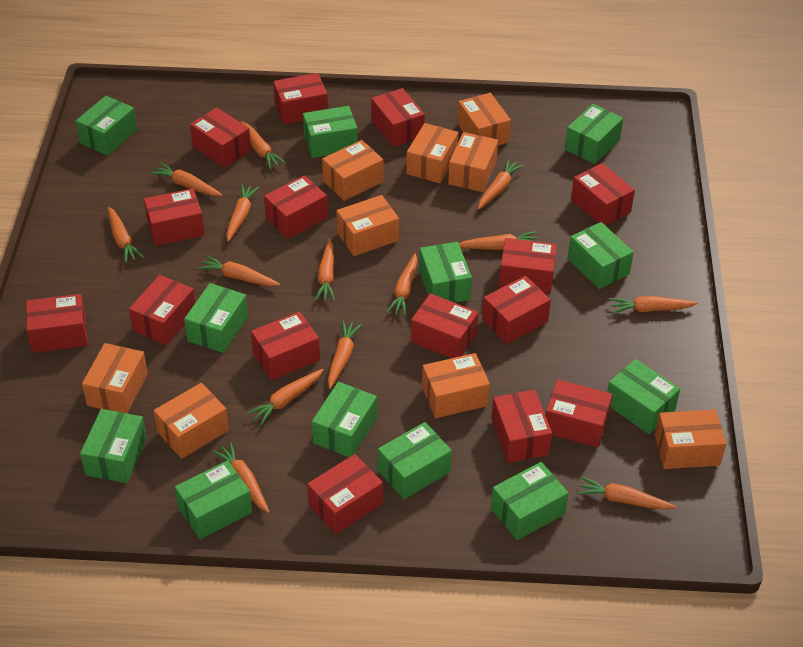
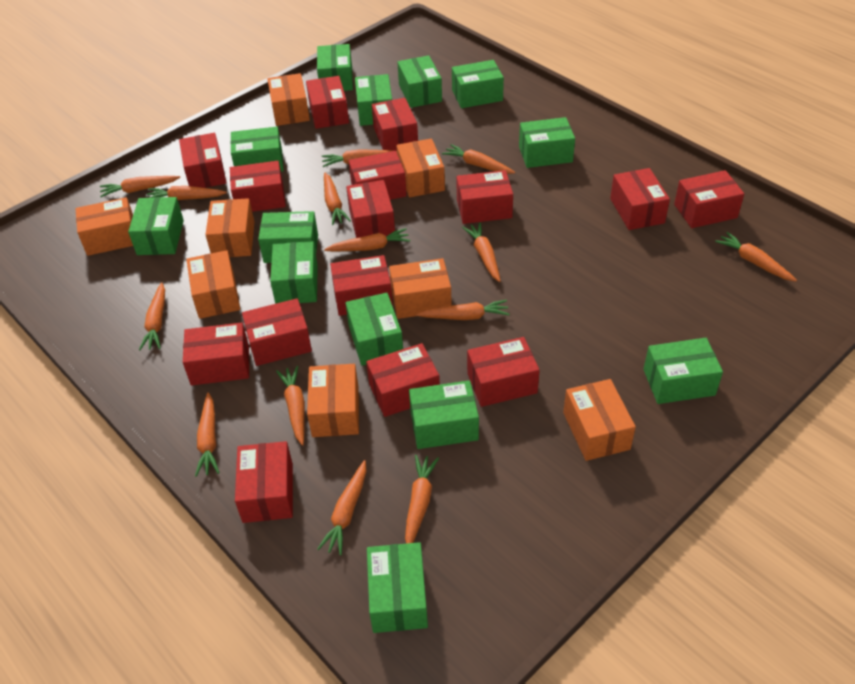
green box: [75,96,137,156] [80,409,147,483] [175,460,252,539] [184,283,248,353] [303,106,358,158] [312,382,377,457] [378,422,452,499] [419,242,472,303] [491,462,569,540] [565,104,623,164] [568,222,634,289] [607,359,680,434] = 12 -> [128,197,184,255] [230,127,284,172] [258,211,318,263] [270,241,318,304] [317,44,353,91] [345,293,403,366] [355,74,392,126] [367,542,428,633] [397,55,442,108] [409,381,479,449] [452,60,504,108] [519,117,575,168] [643,338,723,404] = 13
orange box: [82,343,148,413] [154,383,229,459] [322,140,384,201] [337,195,399,256] [406,123,458,183] [422,353,490,418] [448,132,498,192] [457,93,511,145] [655,409,726,469] = 9 -> [76,197,133,256] [186,250,240,319] [205,198,255,257] [267,73,310,126] [307,364,359,437] [389,258,452,319] [396,138,445,197] [563,379,636,461] = 8

